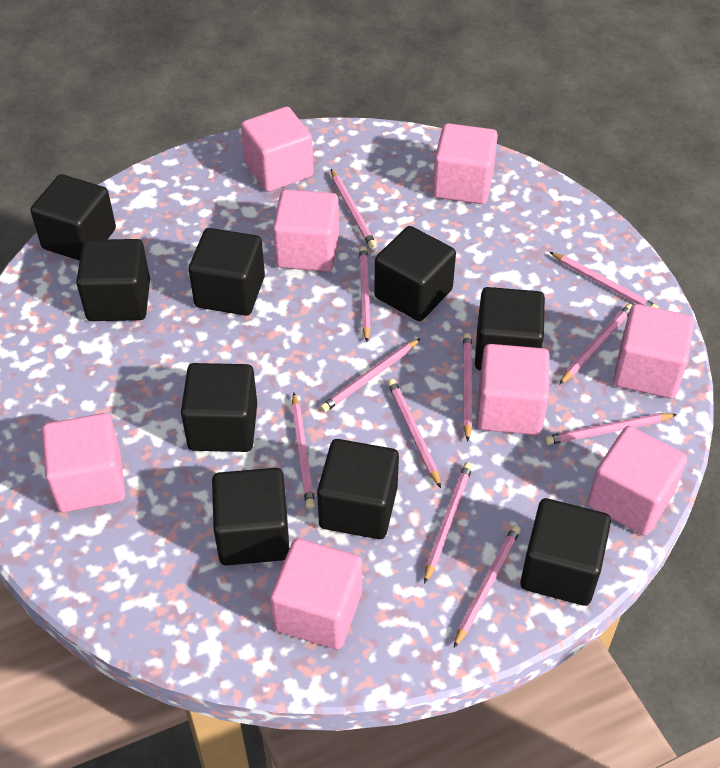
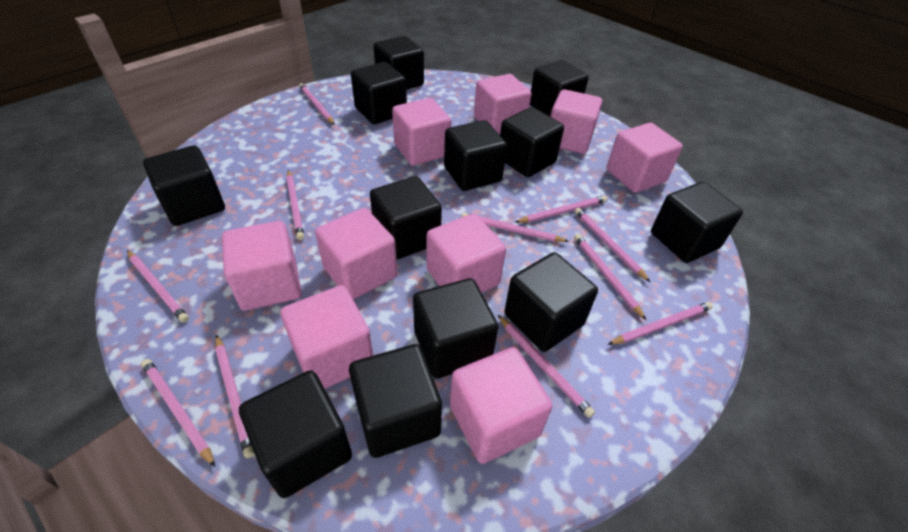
black cube: [30,174,116,261] [76,239,150,321] [181,363,257,452] [189,228,265,316] [212,468,290,566] [317,439,399,539] [374,226,456,321] [475,287,545,371] [520,498,611,606] = 9 -> [143,145,225,226] [239,370,352,498] [349,344,442,458] [351,62,407,124] [370,176,442,260] [373,36,424,90] [413,278,498,379] [444,120,507,191] [500,107,564,177] [504,252,598,352] [530,60,589,116] [651,182,743,263] = 12
pink cube: [42,413,126,512] [241,107,313,192] [270,539,362,649] [273,189,339,272] [433,123,498,204] [477,344,550,435] [588,426,687,536] [613,304,694,398] = 8 -> [222,221,302,311] [280,285,373,389] [315,208,397,299] [392,98,451,166] [427,213,506,293] [450,347,553,464] [474,74,532,135] [550,89,602,154] [606,123,683,193] = 9

